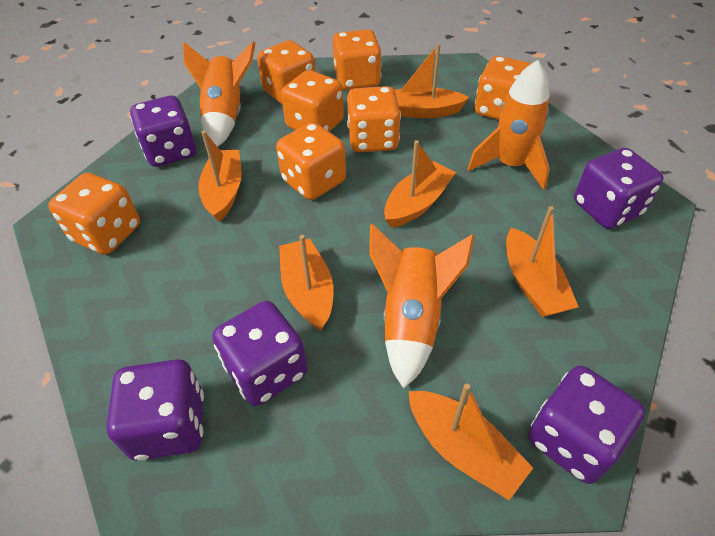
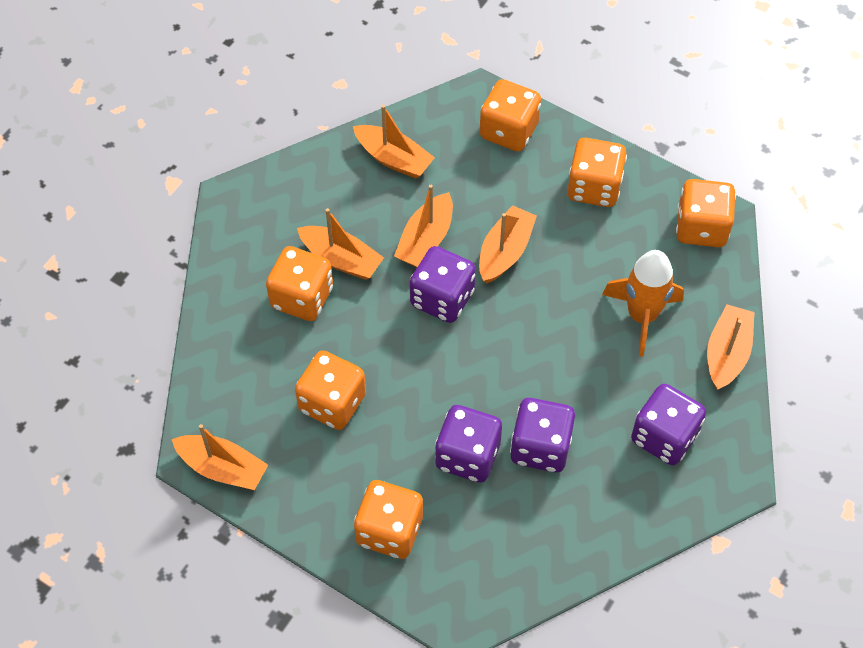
orange dice: [48,173,140,255] [257,40,316,104] [276,122,346,200] [281,70,344,132] [332,29,382,90] [347,86,401,153] [475,56,532,120] = 7 -> [266,246,333,321] [295,350,366,430] [354,480,423,559] [480,79,541,152] [568,138,627,207] [676,179,736,247] = 6
orange rocket: [183,41,255,147] [369,224,474,389] [468,60,550,190] = 3 -> [602,250,684,357] = 1
purple dice: [106,359,204,461] [130,96,196,167] [212,301,308,406] [529,366,645,484] [574,148,663,229] = 5 -> [410,246,476,323] [435,405,502,483] [510,398,575,473] [631,384,706,465] = 4

